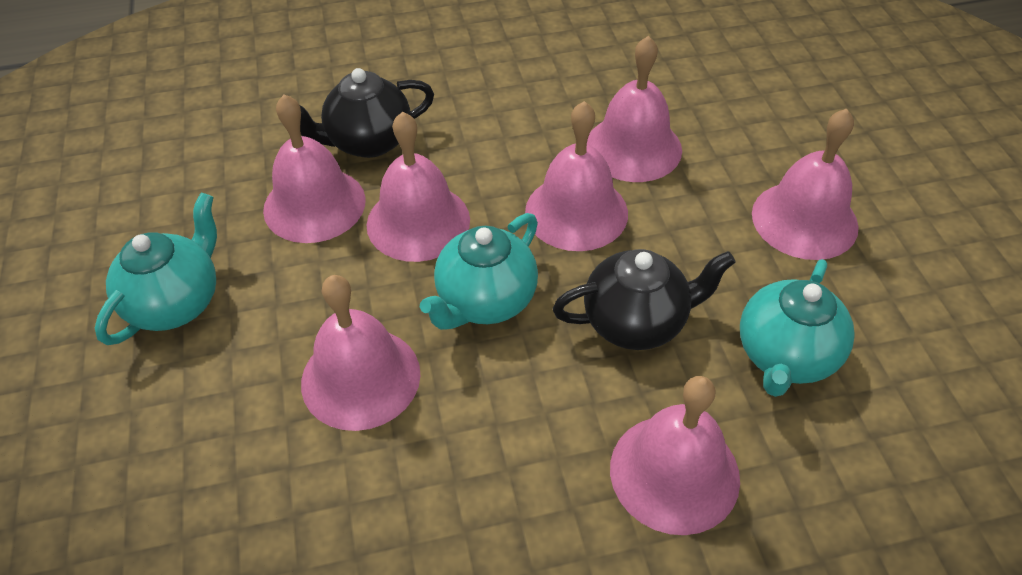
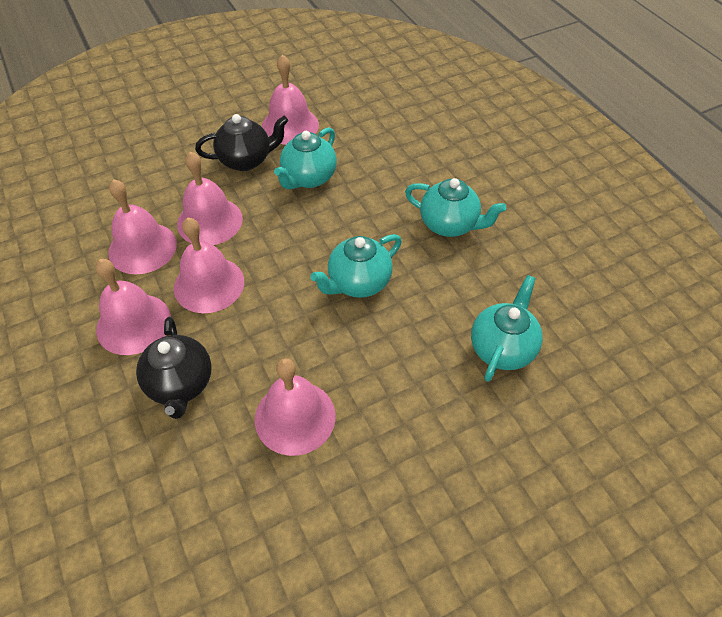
pink bell: [263,94,366,243] [301,275,420,431] [367,111,470,262] [525,101,628,251] [587,36,682,182] [610,376,740,535] [752,109,859,260] = 7 -> [96,259,171,355] [108,179,177,274] [174,218,244,313] [177,152,243,245] [255,358,336,456] [262,54,319,145] = 6
turquoise teapot: [95,193,217,345] [420,213,538,330] [740,259,854,397] = 3 -> [274,127,337,190] [310,234,402,298] [405,178,506,237] [471,275,543,382] = 4

